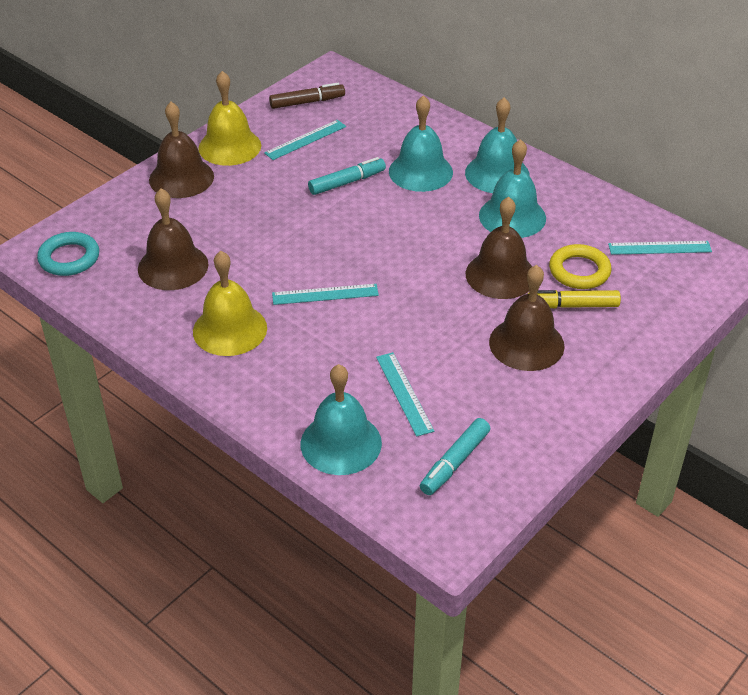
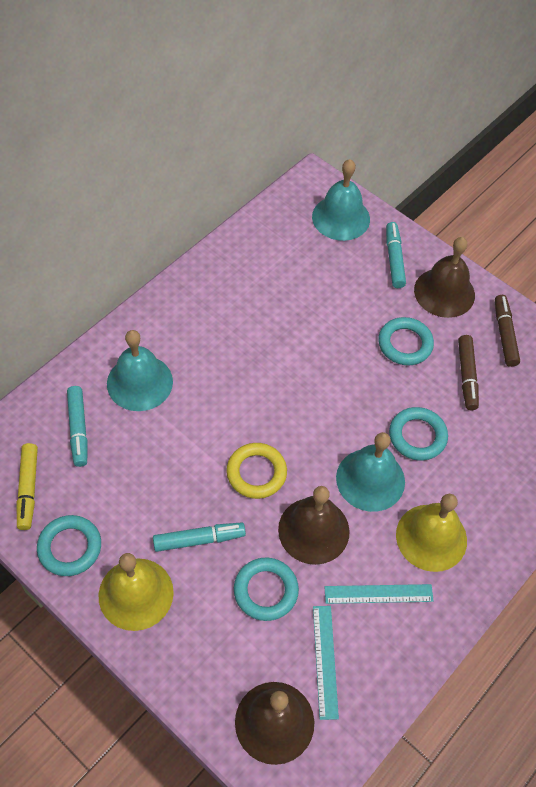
brown bell: [138,189,208,290] [149,102,214,198] [466,197,532,299] [489,265,565,371] = 4 -> [235,682,314,765] [278,486,350,565] [414,237,475,318] = 3
brown marker: [269,83,345,109] = 1 -> [458,335,479,410] [495,295,520,367] = 2
turquoise bell: [301,364,382,475] [389,95,453,192] [465,97,530,193] [479,139,546,238] = 4 -> [107,330,173,411] [312,159,370,241] [336,432,405,512] = 3
turquoise marker: [308,157,386,195] [420,418,490,495] = 2 -> [67,386,87,467] [153,522,246,552] [386,222,406,288] = 3
turquoise ring: [37,232,99,276] = 1 -> [37,515,101,576] [234,557,299,621] [378,317,434,365] [389,407,448,461] = 4
turquoise ruler: [264,120,346,160] [272,284,379,305] [376,352,434,437] [608,241,712,255] = 4 -> [313,606,339,720] [324,584,434,604] = 2

